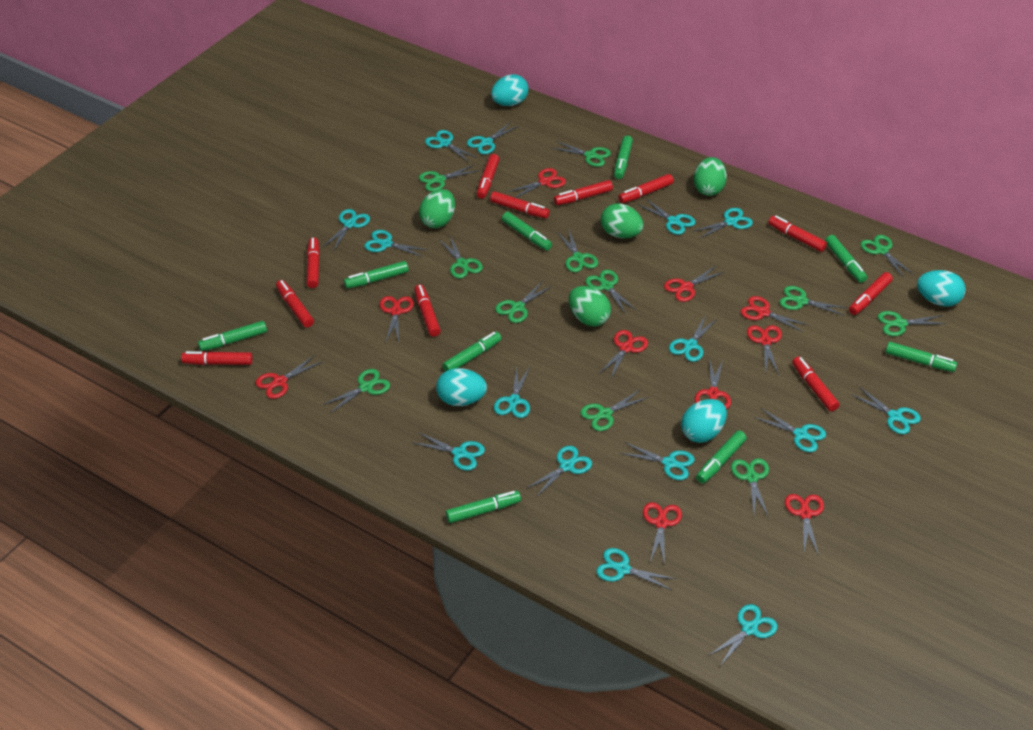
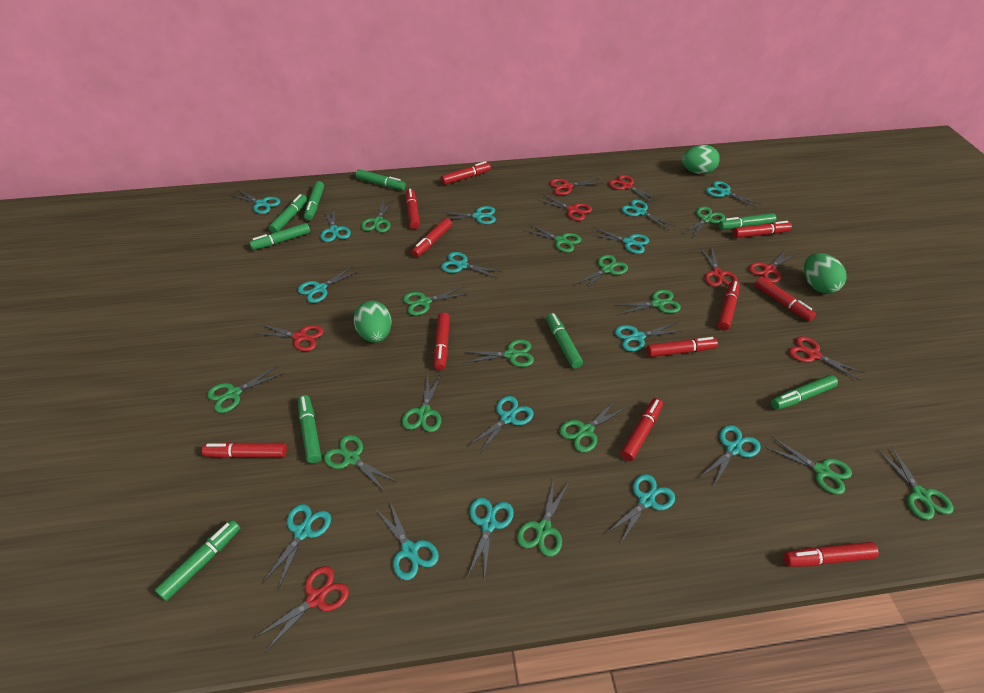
green egg: [419,189,455,228] [569,286,611,327] [601,203,643,238] [694,157,727,196] = 4 -> [353,301,391,343] [682,145,720,174] [804,253,847,294] = 3
green scissors: [322,369,390,413] [419,165,479,192] [440,236,483,278] [495,282,552,323] [552,141,611,167] [557,230,598,272] [580,390,648,431] [586,270,637,314] [731,458,769,516] [780,286,847,316] [861,235,914,278] [878,311,947,336] = 12 -> [207,366,283,413] [324,435,397,493] [361,199,394,233] [402,373,442,432] [403,287,467,316] [464,339,534,367] [517,478,568,557] [524,224,581,252] [559,400,626,452] [574,255,628,291] [614,290,681,315] [682,207,725,238] [766,437,852,495] [877,446,953,520] = 14
red scissors: [255,355,322,399] [380,296,414,342] [507,168,566,198] [600,330,648,378] [643,502,682,565] [664,266,724,302] [695,360,731,409] [741,296,808,332] [747,325,782,375] [785,494,824,556] = 10 -> [254,324,324,351] [254,566,349,653] [538,194,592,221] [549,178,602,195] [608,175,659,203] [700,246,738,287] [749,248,797,283] [789,336,865,381] = 8
turquoise egg: [436,368,487,406] [491,74,529,106] [681,399,727,443] [917,270,966,307] = 4 -> none = 0

